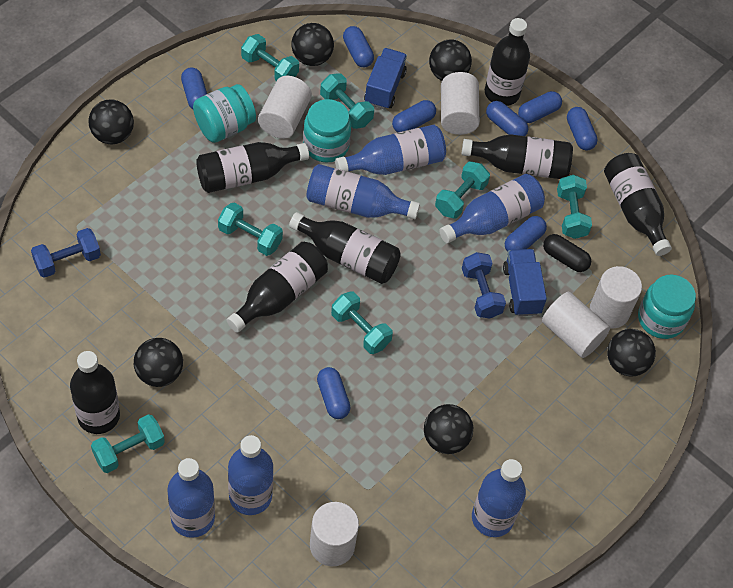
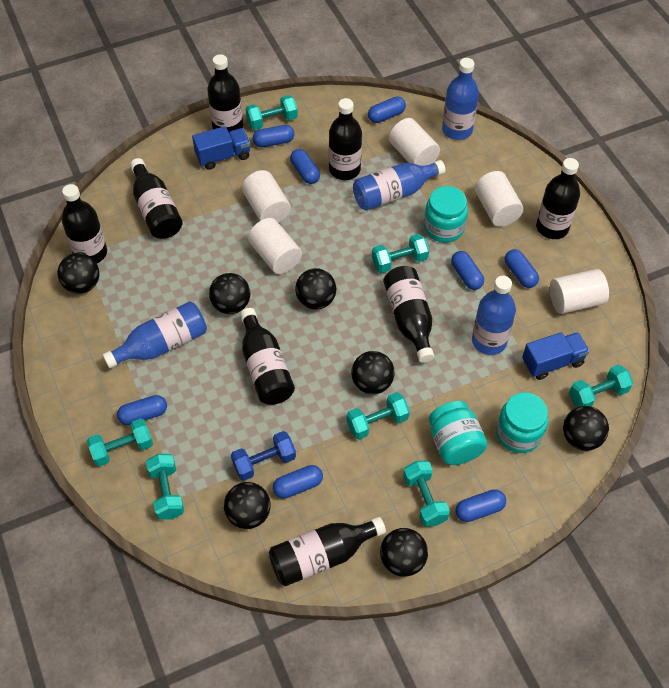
black ball: [89,99,134,144] [134,338,183,387] [291,23,334,66] [424,404,473,454] [429,39,472,81] [607,329,656,376] = 6 -> [57,253,99,294] [209,273,250,314] [224,482,271,529] [295,268,336,310] [351,351,395,394] [380,528,428,577] [563,406,609,451] = 7
black bottle: [70,351,120,434] [196,142,309,193] [227,242,328,333] [289,212,401,284] [461,134,573,179] [485,18,530,106] [604,153,672,256] = 7 -> [62,184,107,263] [130,158,183,239] [207,54,243,132] [240,308,295,405] [269,517,386,586] [329,98,362,180] [383,266,434,363] [536,158,580,239] = 8
black capsule: [543,234,591,272] = 1 -> none = 0
blue bottle: [167,458,215,538] [228,435,273,515] [306,164,420,219] [335,125,446,175] [439,174,545,244] [472,459,526,537] = 6 -> [102,301,207,369] [353,160,446,211] [442,58,479,140] [472,276,516,355] = 4
blue dumbbell: [31,228,101,278] [462,252,506,319] = 2 -> [231,431,296,481] = 1

